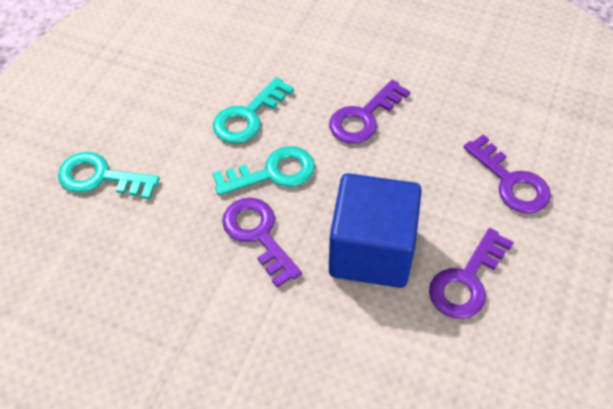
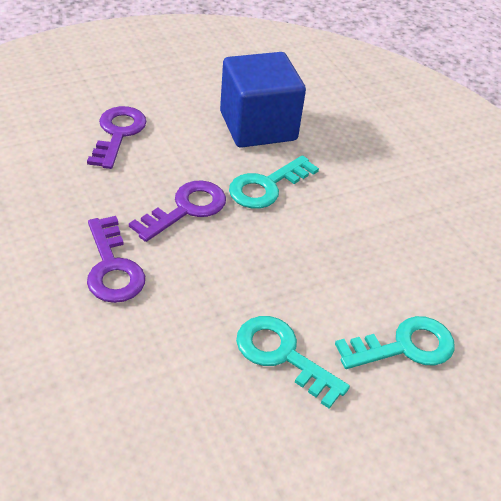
purple key: [222,198,302,288] [329,80,410,144] [429,228,514,319] [463,134,551,214] = 4 -> [87,106,147,169] [87,216,145,303] [129,181,226,242] = 3

